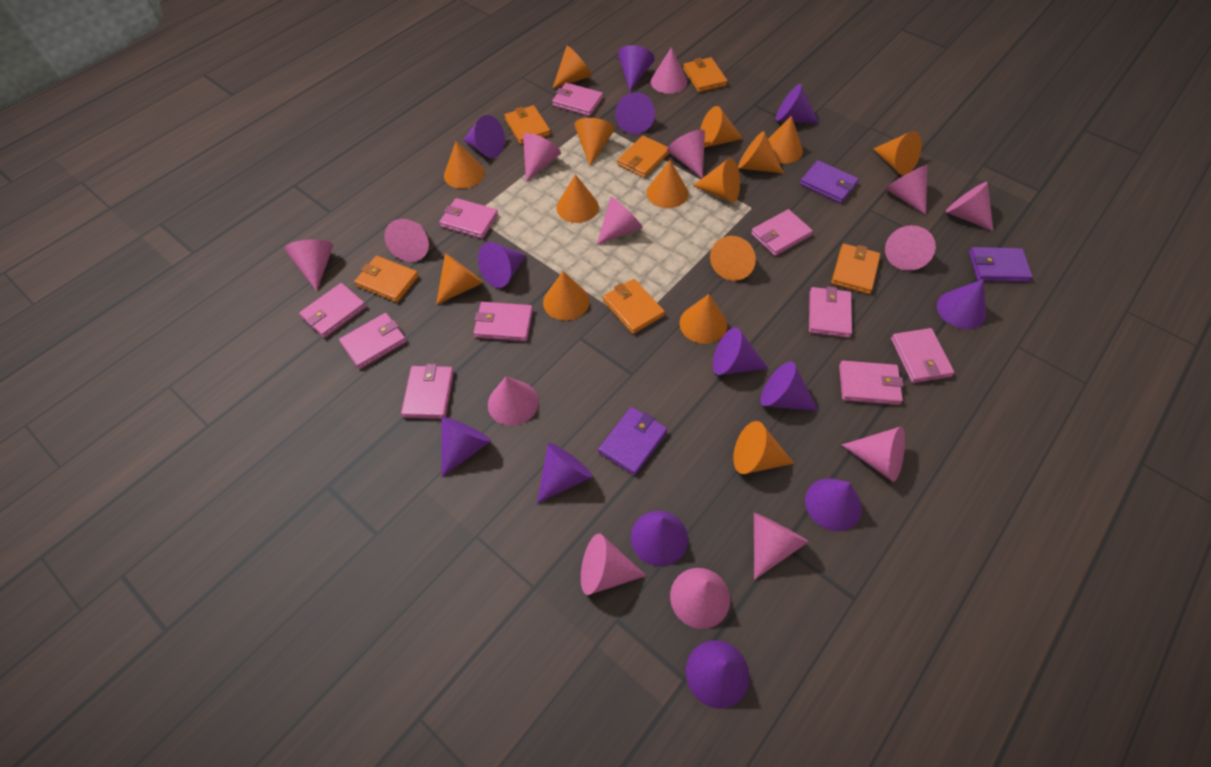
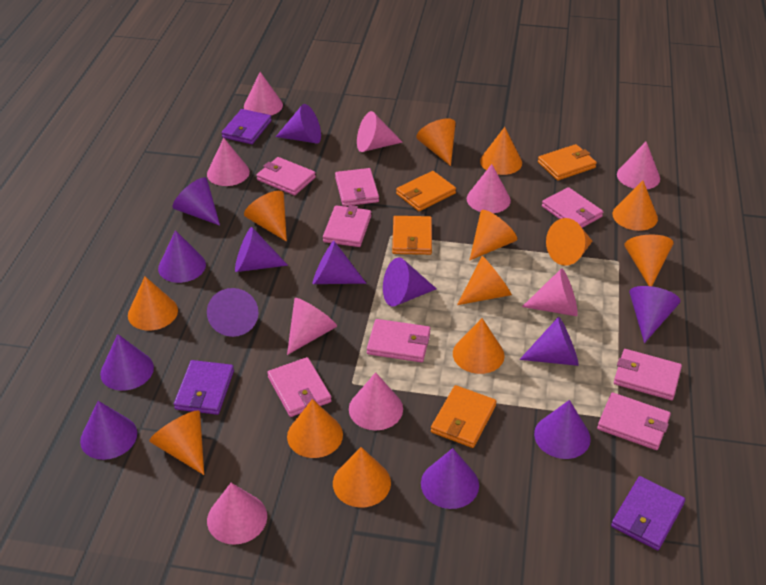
orange cone: [436,253,483,305] [444,141,485,189] [543,271,590,321] [553,46,592,88] [556,174,599,223] [574,118,614,166] [647,160,688,208] [680,294,727,344] [693,158,740,203] [700,106,743,147] [710,236,756,281] [733,421,794,474] [738,131,784,173] [768,116,803,164] [873,131,922,175] = 15 -> [128,276,178,331] [149,410,204,475] [244,191,287,242] [287,399,343,458] [333,447,391,508] [416,118,456,166] [453,318,505,374] [457,256,512,305] [470,210,517,260] [480,127,522,175] [546,218,592,266] [612,181,658,231] [624,235,674,286] = 13
orange wallet: [354,256,419,303] [504,105,551,145] [603,279,665,334] [617,136,669,178] [683,57,728,92] [831,244,881,294] = 6 -> [392,216,432,255] [396,171,456,211] [431,385,497,448] [538,144,597,181] = 4
pink cone: [284,239,333,291] [384,219,429,262] [488,376,539,426] [523,133,561,182] [581,534,647,595] [597,197,643,245] [651,47,687,94] [667,130,705,178] [670,568,730,629] [754,513,809,580] [842,426,905,482] [885,165,927,215] [885,225,936,271] [946,182,993,231] = 14 -> [207,138,250,186] [207,483,267,545] [244,72,283,116] [287,298,337,355] [349,372,403,431] [357,111,403,152] [467,164,511,213] [522,268,578,316] [617,142,660,189] = 9
pink wallet: [299,283,366,338] [339,313,407,369] [401,364,454,419] [439,198,498,239] [473,302,533,342] [552,83,603,116] [751,209,813,256] [809,286,852,338] [839,361,903,405] [891,328,955,383] = 10 -> [256,157,316,195] [267,357,332,417] [323,205,371,247] [335,168,379,206] [367,319,431,362] [542,187,603,228] [597,392,671,450] [614,349,682,400] = 8

